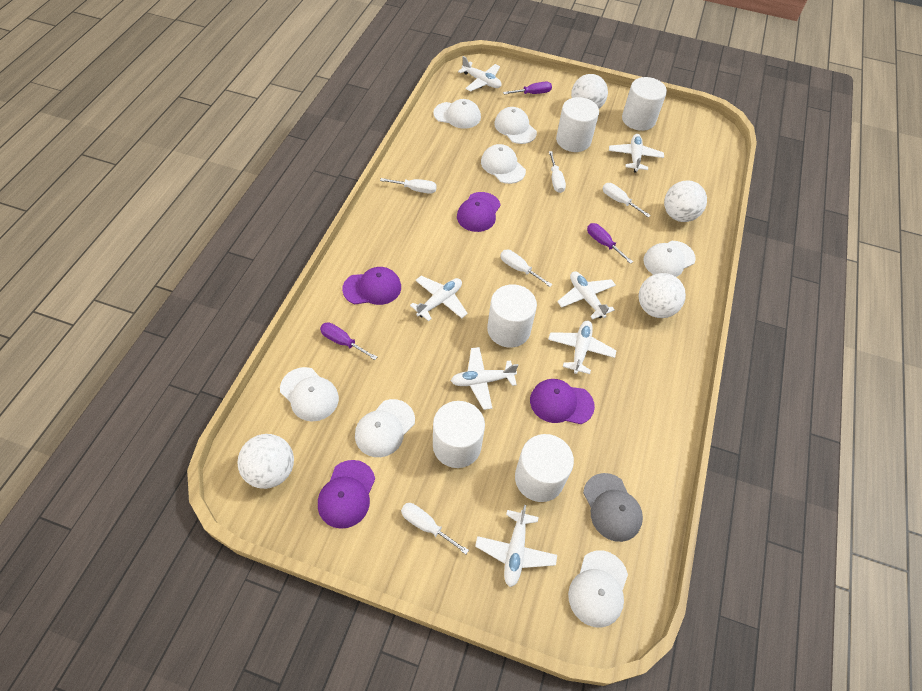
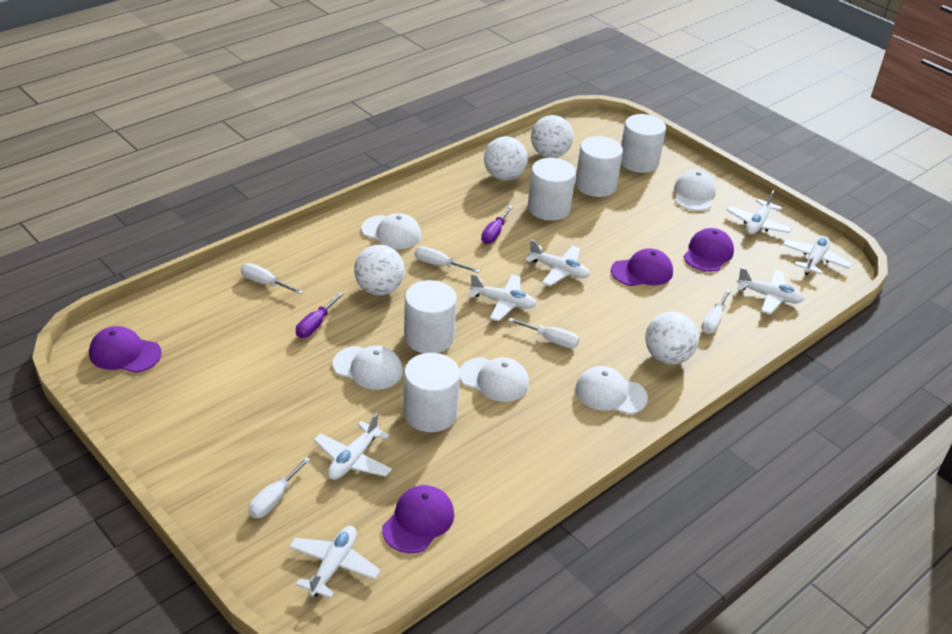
grey cap: [583,473,643,542] = 1 -> none = 0
purple screwdriver: [320,322,377,360] [503,82,552,94] [587,223,633,264] = 3 -> [296,292,344,338] [481,205,513,244] = 2
white cap: [280,367,339,421] [355,399,415,457] [433,99,481,129] [481,144,526,184] [494,107,537,144] [568,550,628,628] [643,241,696,277] = 7 -> [333,345,403,390] [361,213,422,249] [460,357,529,402] [575,366,648,414] [674,170,716,211] = 5

